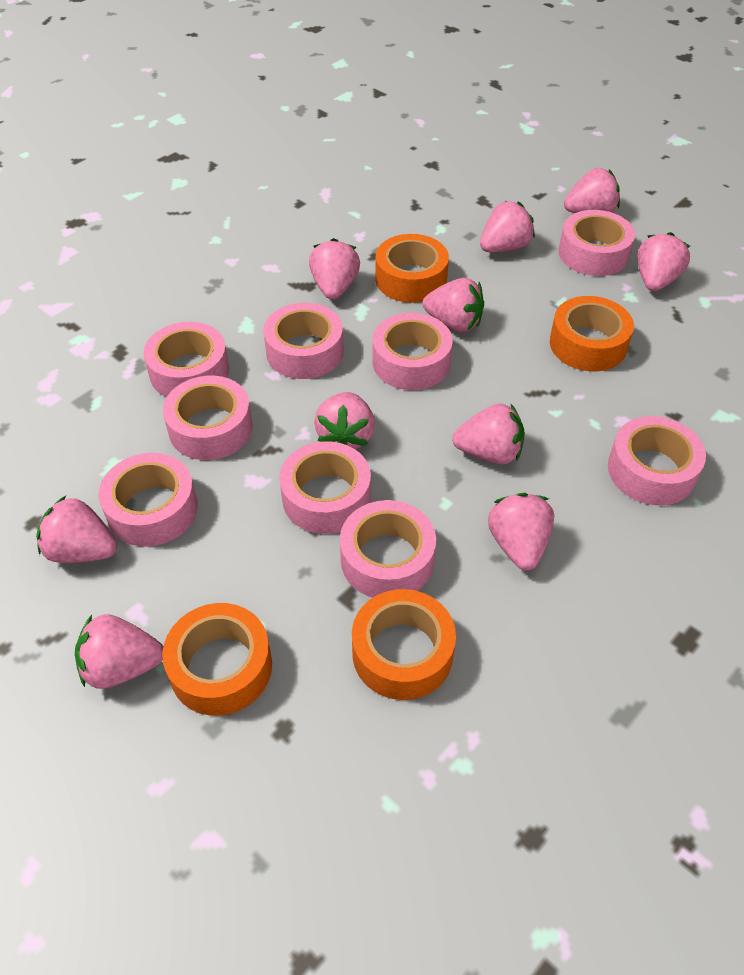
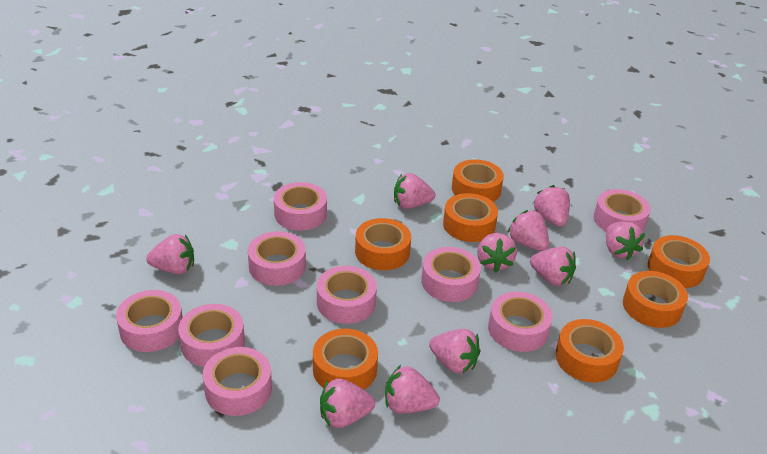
orange tape: [162,603,272,716] [352,589,456,700] [375,234,449,303] [550,296,634,371] = 4 -> [313,329,378,390] [355,218,411,270] [443,193,498,242] [452,159,504,202] [555,319,624,383] [623,271,688,328] [648,235,710,288] = 7

